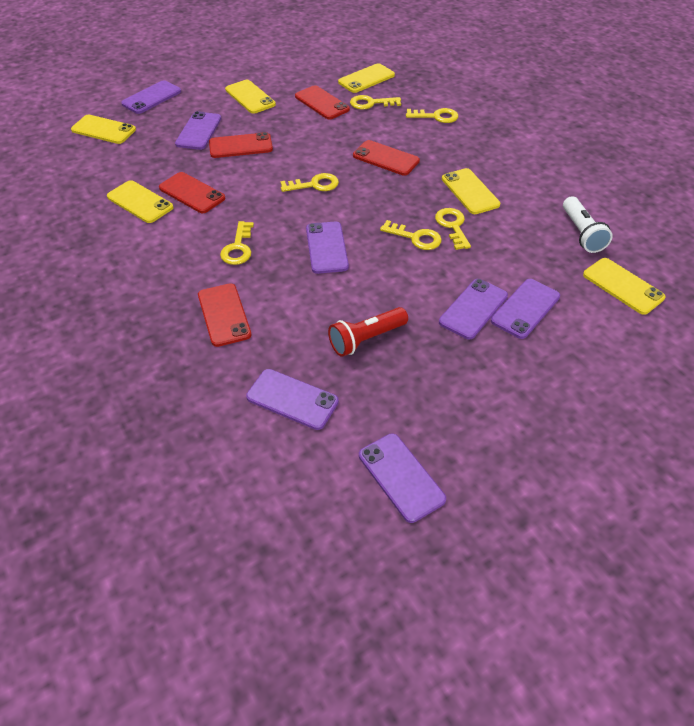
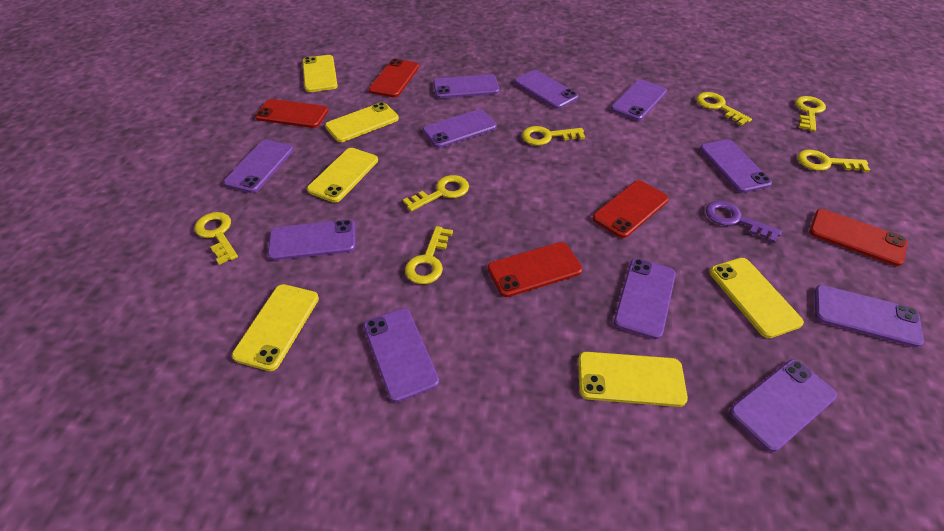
purple key: none = 0 -> [705,201,782,243] = 1
purple phone: [121,80,181,114] [175,111,221,150] [246,369,339,430] [306,222,349,274] [359,433,446,523] [439,279,508,340] [491,279,560,339] = 7 -> [223,140,294,193] [268,220,356,260] [363,308,439,402] [423,109,497,148] [433,74,499,99] [514,70,579,109] [611,79,667,121] [614,259,676,339] [700,139,772,193] [729,359,837,452] [814,285,924,348] = 11
red flashlight: [328,307,408,357] = 1 -> none = 0
white flashlight: [563,196,613,253] = 1 -> none = 0
yellow key: [220,221,254,265] [280,173,339,192] [350,95,401,110] [380,220,442,250] [406,108,459,123] [435,208,471,250] = 6 -> [194,212,238,265] [403,175,469,212] [405,226,453,284] [522,126,585,146] [696,92,752,126] [795,96,826,132] [797,150,870,172] = 7

